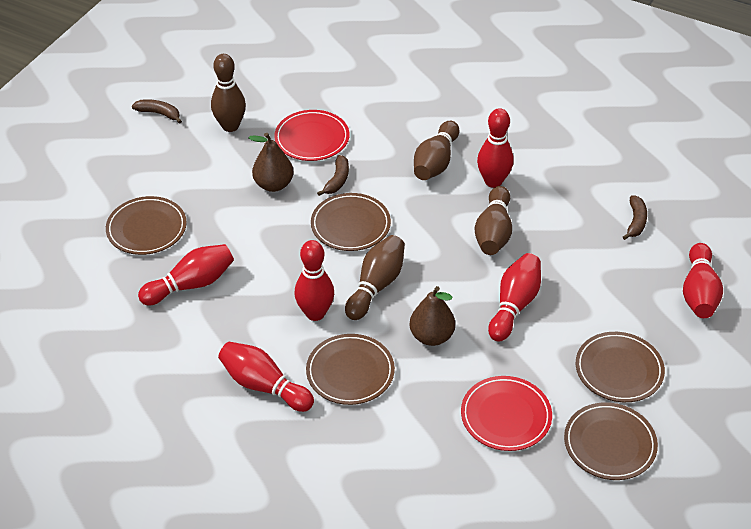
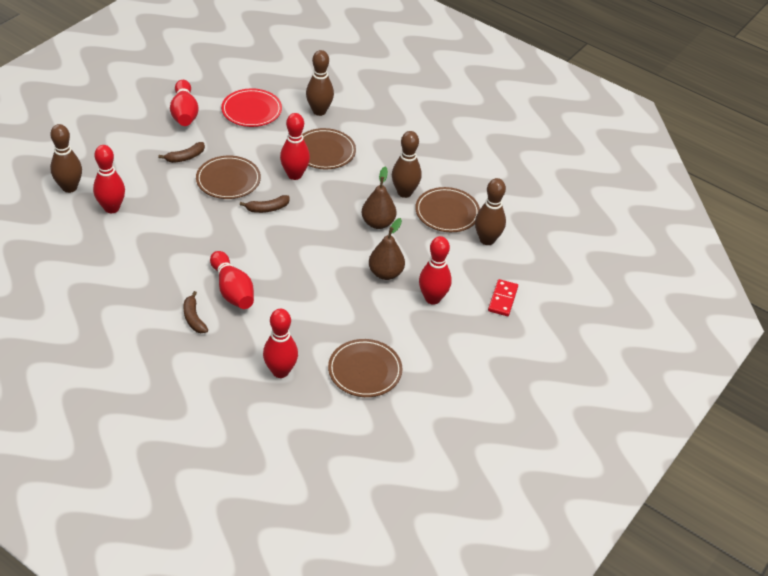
brown plate: [106,196,187,255] [306,334,395,405] [311,193,391,251] [564,402,658,480] [576,332,665,402] = 5 -> [196,156,261,199] [302,128,356,169] [328,339,402,397] [415,187,480,232] = 4
red domino: none = 0 -> [488,279,518,316] = 1
red plate: [274,110,349,161] [461,376,552,451] = 2 -> [221,88,282,127] = 1

